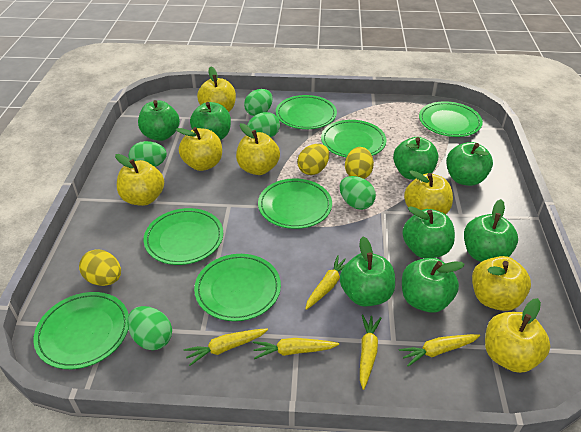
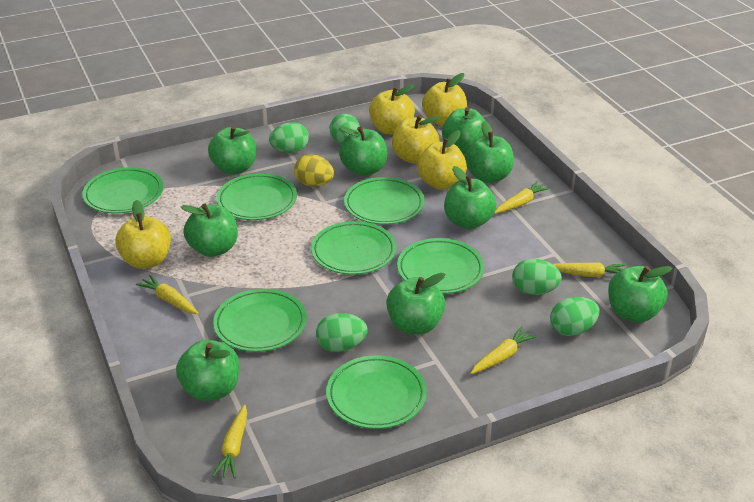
green apple: [138,100,180,141] [190,102,231,140] [340,237,395,307] [393,137,438,180] [402,206,455,258] [402,258,465,313] [446,142,493,186] [464,199,518,262] = 8 -> [176,339,240,401] [181,204,238,257] [208,126,256,174] [339,126,387,176] [386,273,445,334] [442,107,485,154] [444,166,496,229] [465,121,514,183] [608,266,672,322] = 9
yellow apple: [115,154,164,206] [176,127,222,171] [197,67,236,112] [236,123,280,175] [404,170,453,214] [472,256,531,311] [485,298,550,373] = 7 -> [115,200,171,269] [369,84,415,135] [392,115,440,164] [417,130,467,190] [422,73,467,126] = 5
yellow egg: [79,249,121,286] [297,144,329,175] [345,147,374,179] = 3 -> [294,154,334,187] = 1

